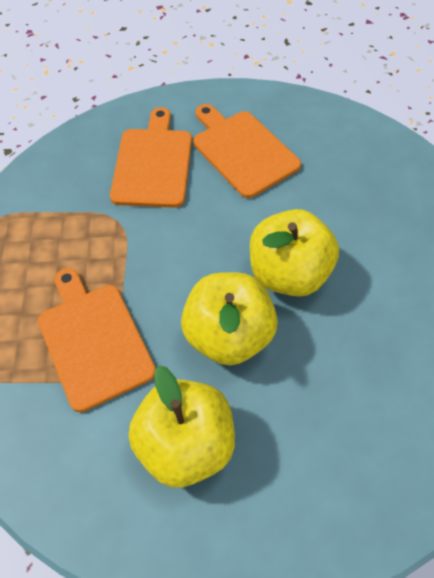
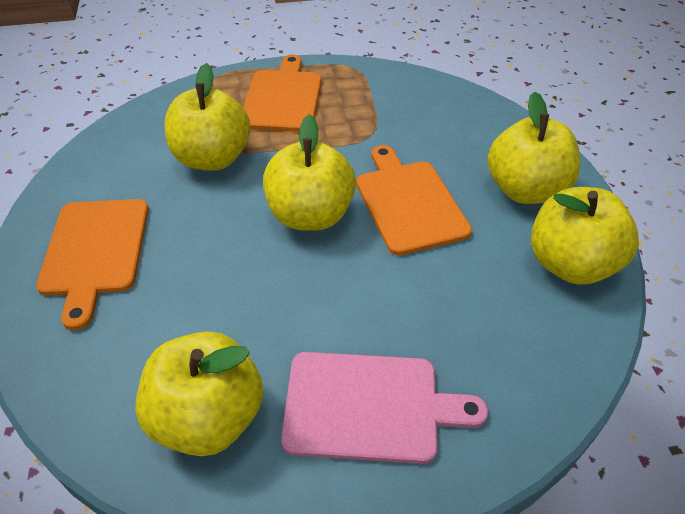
pink cutting board: none = 0 -> [281,352,488,464] = 1
yellow apple: [128,365,235,487] [181,272,278,365] [250,209,339,297] = 3 -> [135,331,264,456] [164,63,250,171] [263,114,356,231] [487,92,580,204] [531,187,639,285] = 5

